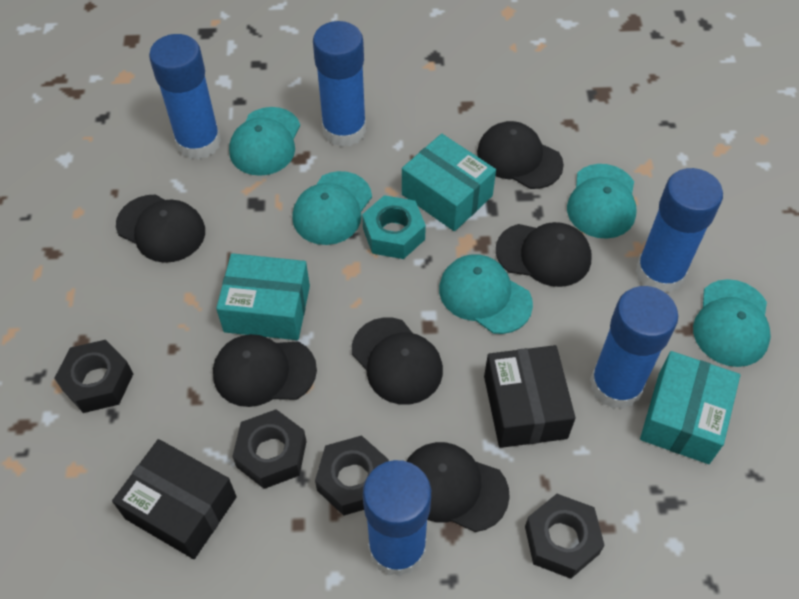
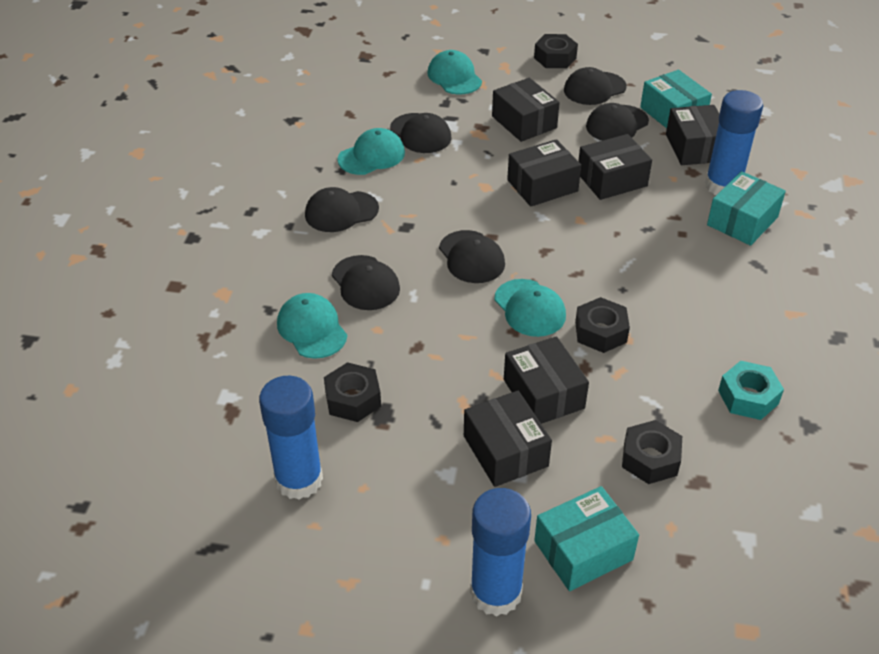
black box: [112,439,237,559] [484,345,576,448] = 2 -> [464,391,552,487] [492,78,560,142] [504,336,589,424] [507,139,581,207] [578,134,652,200] [666,105,719,165] = 6
blue glue stick: [149,34,221,160] [313,21,366,147] [363,460,431,577] [590,286,678,409] [635,168,723,293] = 5 -> [259,376,323,500] [470,488,531,616] [705,90,763,195] = 3
turquoise cap: [229,107,300,176] [292,171,372,245] [439,254,533,334] [567,164,637,239] [693,279,771,367] = 5 -> [277,293,347,359] [337,128,405,175] [427,50,482,94] [494,279,566,337] = 4

